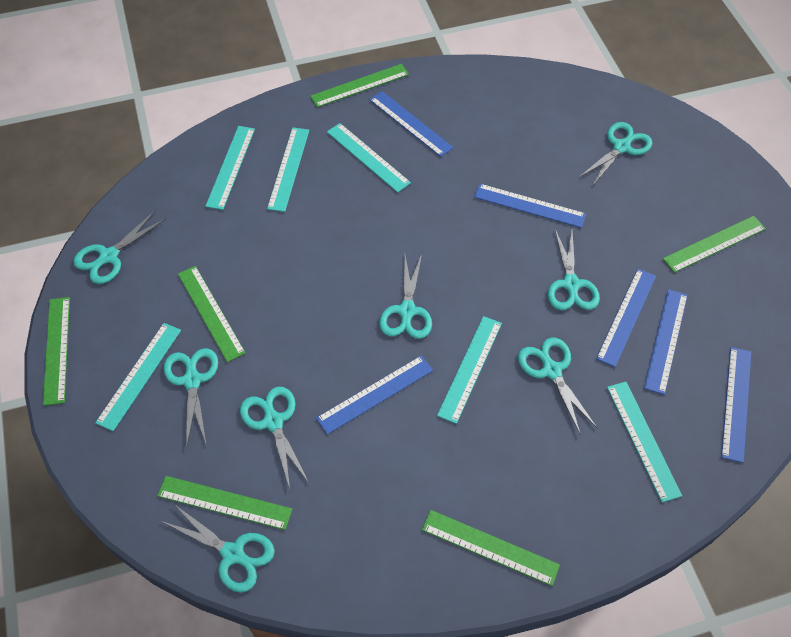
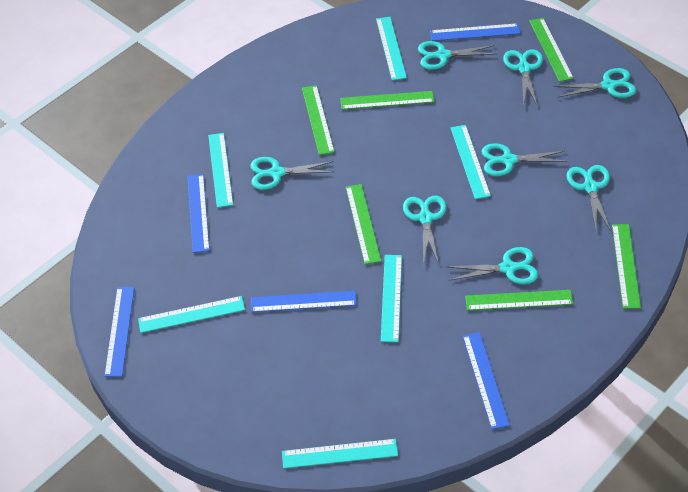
blue ruler: [316,355,433,434] [369,91,453,157] [474,184,586,228] [596,269,656,367] [644,289,688,395] [721,347,751,463] = 6 -> [104,287,135,377] [187,174,210,253] [251,291,357,312] [430,23,521,41] [463,332,510,429] = 5

